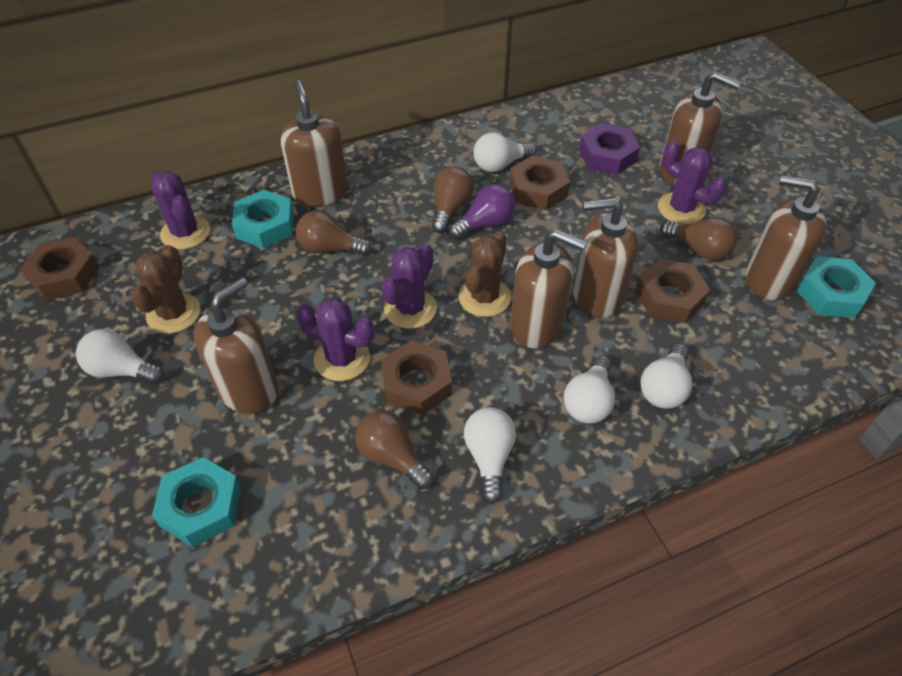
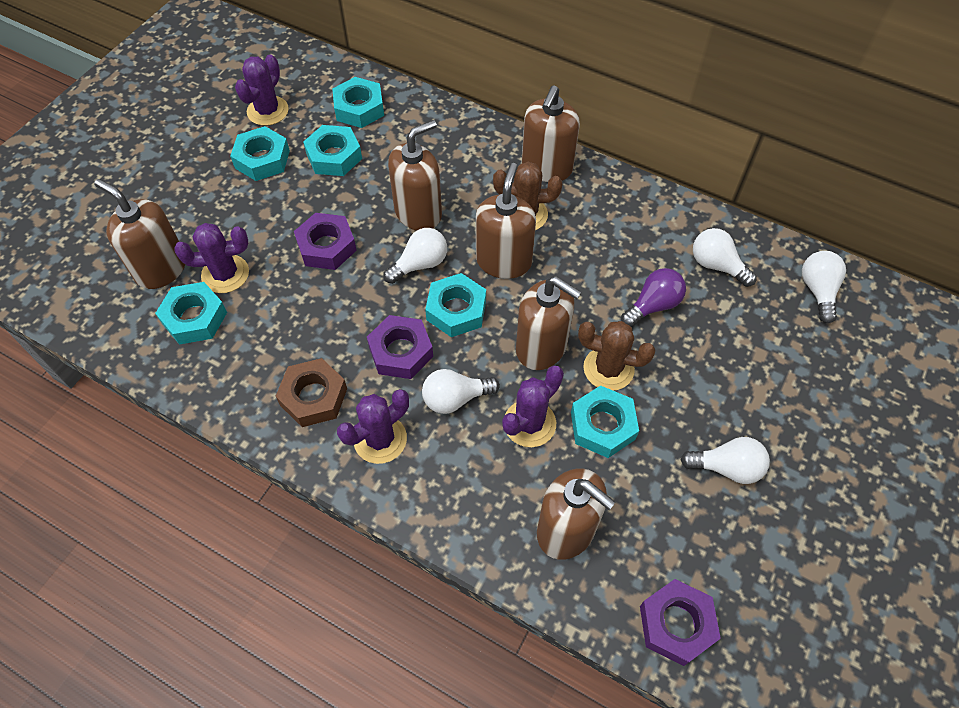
brown light bulb: [296,211,372,256] [355,410,434,489] [432,167,474,233] [660,217,737,261] = 4 -> none = 0
brown nut: [20,237,100,300] [381,340,452,415] [509,156,570,210] [635,259,710,323] = 4 -> [276,358,347,427] = 1
purple nut: [579,123,640,175] = 1 -> [294,213,357,270] [367,315,433,379] [640,579,721,666] = 3
turquoise nut: [152,457,241,547] [232,190,294,248] [796,256,876,318] = 3 -> [155,282,227,345] [230,126,290,181] [303,125,362,176] [332,77,384,128] [425,273,486,337] [571,385,639,458] = 6

